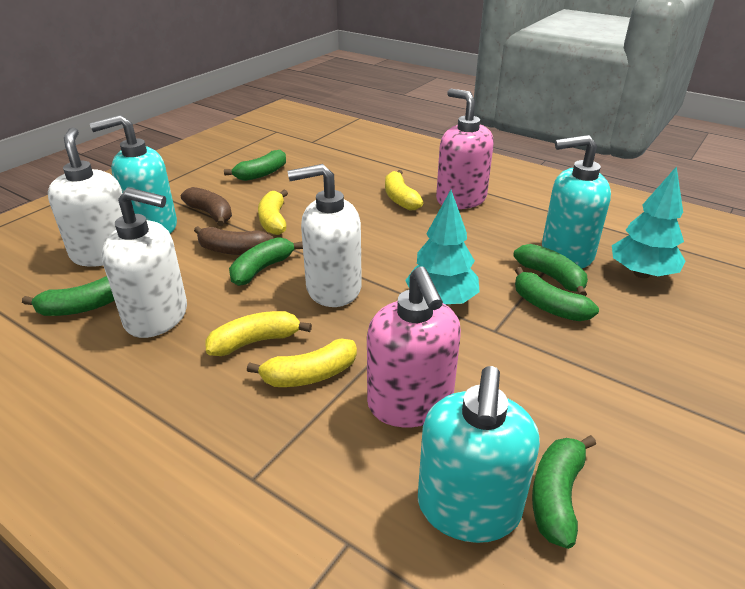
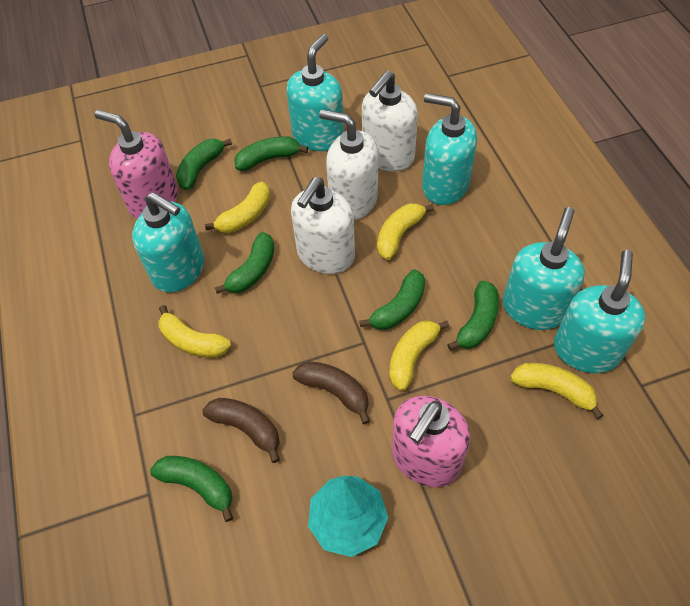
turquoise soap dispenser: [90,115,177,234] [418,366,540,543] [542,135,611,268] = 3 -> [132,192,204,293] [286,34,344,151] [422,93,477,205] [503,207,585,330] [554,250,645,373] = 5
turquoise tree: [405,190,480,305] [612,166,685,278] = 2 -> [308,475,388,557] = 1
yellow banana: [205,311,312,356] [247,338,357,387] [258,190,288,235] [385,170,423,211] = 4 -> [158,305,231,358] [205,182,270,233] [377,203,434,260] [389,320,449,391] [510,363,603,419] = 5

